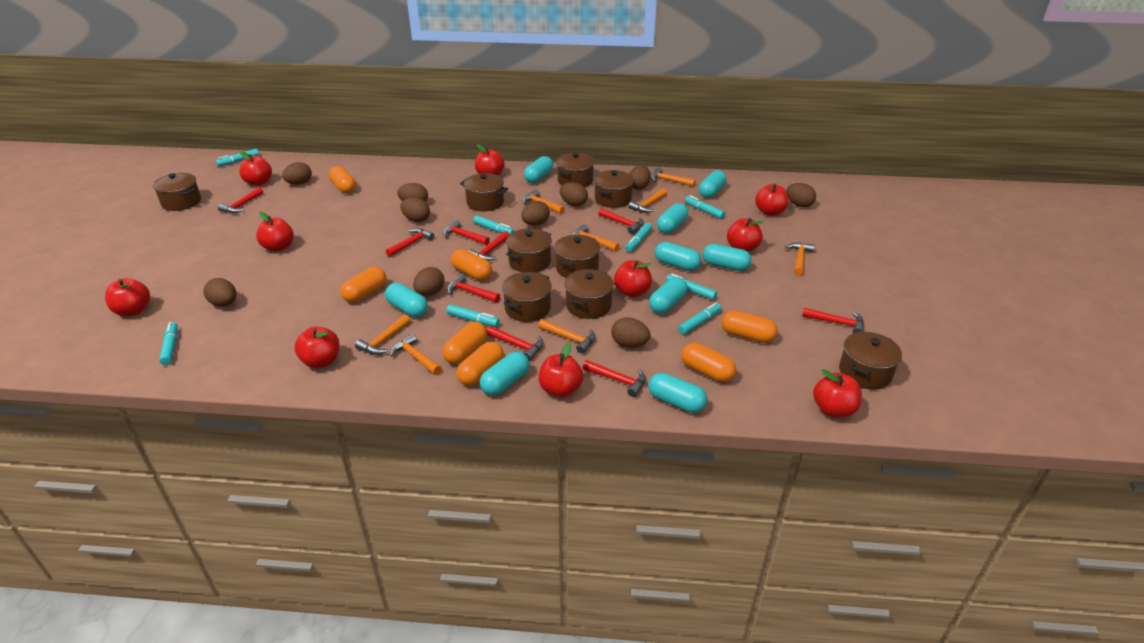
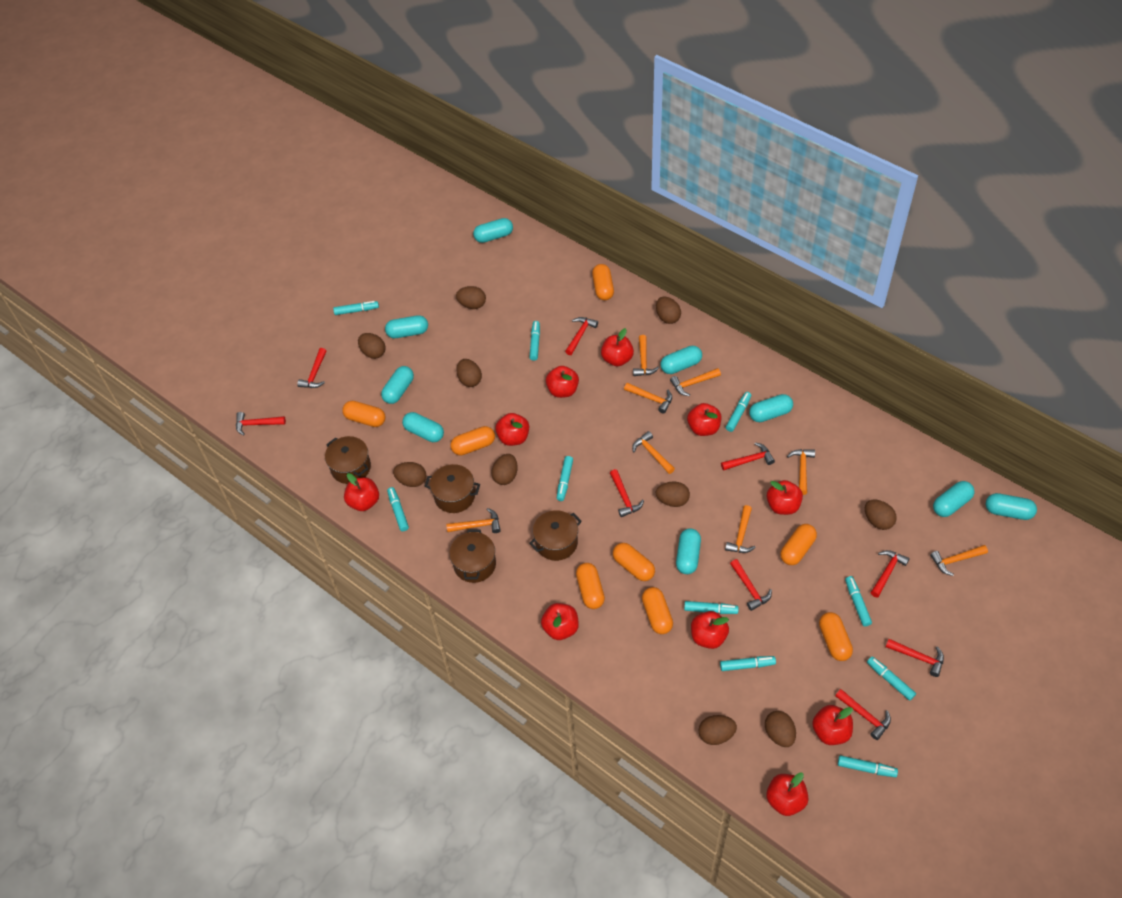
brown pot: [153,173,201,211] [460,173,508,211] [502,272,552,322] [506,228,552,273] [554,235,600,278] [556,153,594,187] [564,269,614,319] [594,170,634,208] [839,332,902,390] = 9 -> [325,436,371,484] [425,464,480,513] [449,529,496,583] [529,510,582,561] = 4
orange capsule: [329,166,356,193] [340,267,386,302] [442,322,487,364] [451,249,492,280] [457,342,504,386] [681,343,736,382] [722,310,778,343] = 7 -> [342,401,385,427] [450,426,495,455] [576,563,605,609] [592,264,614,300] [613,543,655,581] [642,587,673,634] [780,524,817,565] [819,612,853,661] = 8
turquoise marker: [159,322,178,365] [216,149,259,166] [446,304,500,327] [473,215,515,235] [625,223,653,252] [666,274,717,300] [678,303,721,334] [685,195,725,219] = 8 -> [333,301,379,315] [387,487,409,531] [529,321,540,361] [557,456,573,501] [684,601,739,614] [720,656,776,671] [726,392,751,432] [838,755,898,777] [845,576,872,627] [867,656,916,701] = 10

